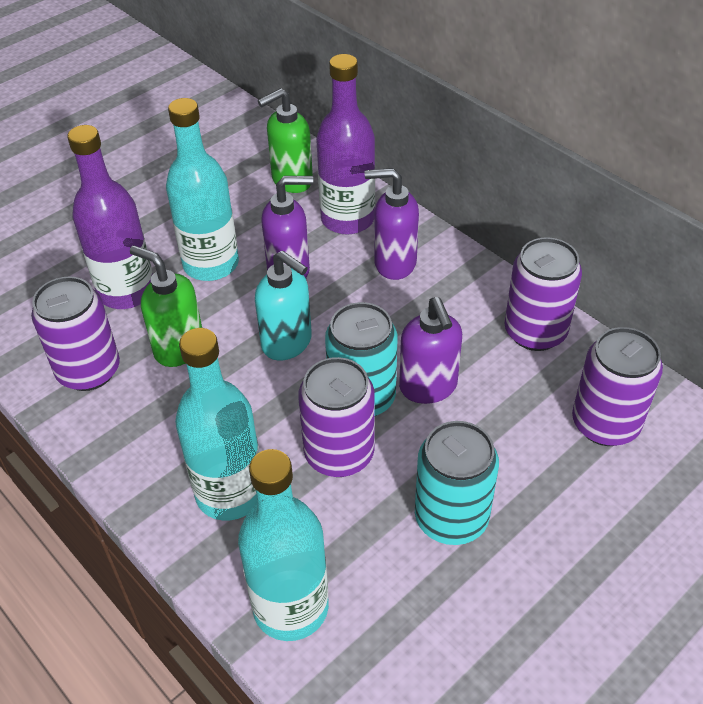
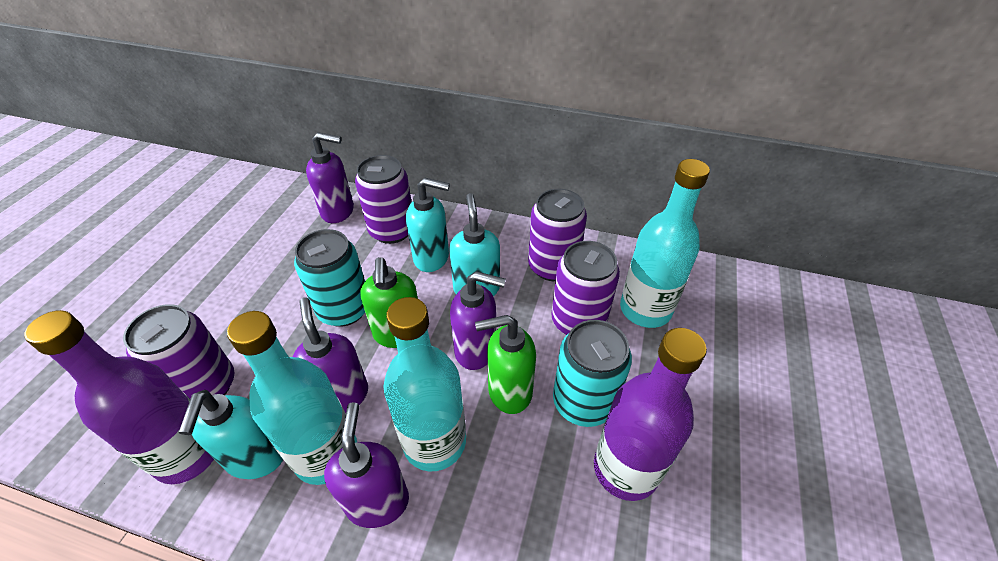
purple soap dispenser: [261,176,313,278] [364,168,419,280] [399,297,462,404] = 3 -> [293,297,368,413] [306,132,354,223] [324,402,409,528] [450,271,506,370] = 4
turquoise soap dispenser: [255,251,312,361] = 1 -> [179,390,283,479] [406,178,450,272] [449,193,500,296] = 3

